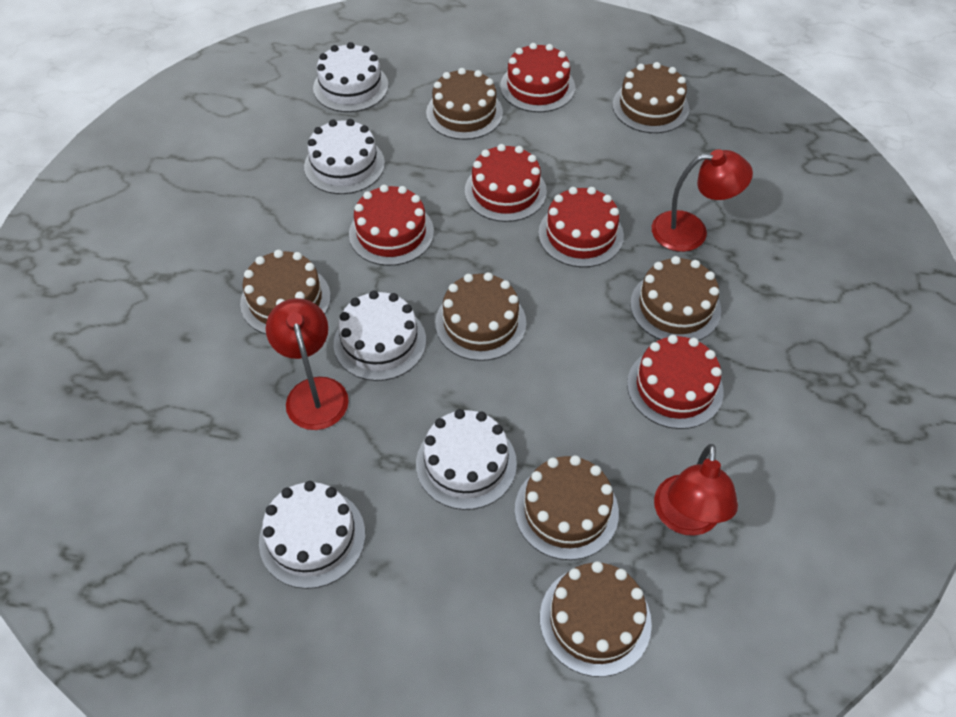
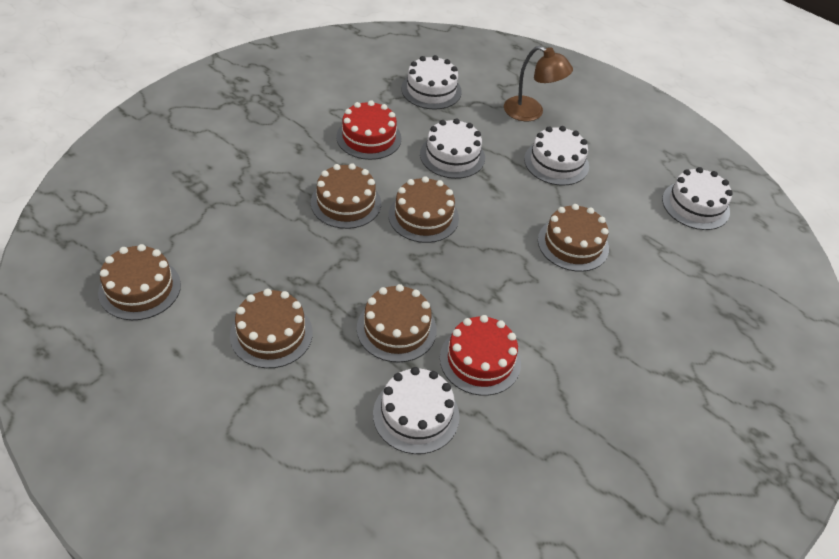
brown cake: [240,250,331,334] [426,68,503,140] [435,272,526,361] [515,455,619,560] [540,561,652,677] [612,62,689,133] [630,256,721,341] = 7 -> [98,244,181,320] [230,289,313,368] [311,163,381,229] [357,284,437,362] [388,176,459,243] [538,204,609,272] = 6
brown lamp: none = 0 -> [504,46,573,121] = 1
red cake: [349,185,434,266] [465,144,547,222] [500,43,575,112] [538,187,624,267] [627,335,724,429] = 5 -> [336,100,402,160] [440,315,521,396] = 2
red lamp: [266,298,349,430] [652,149,753,252] [654,444,738,536] = 3 -> none = 0

